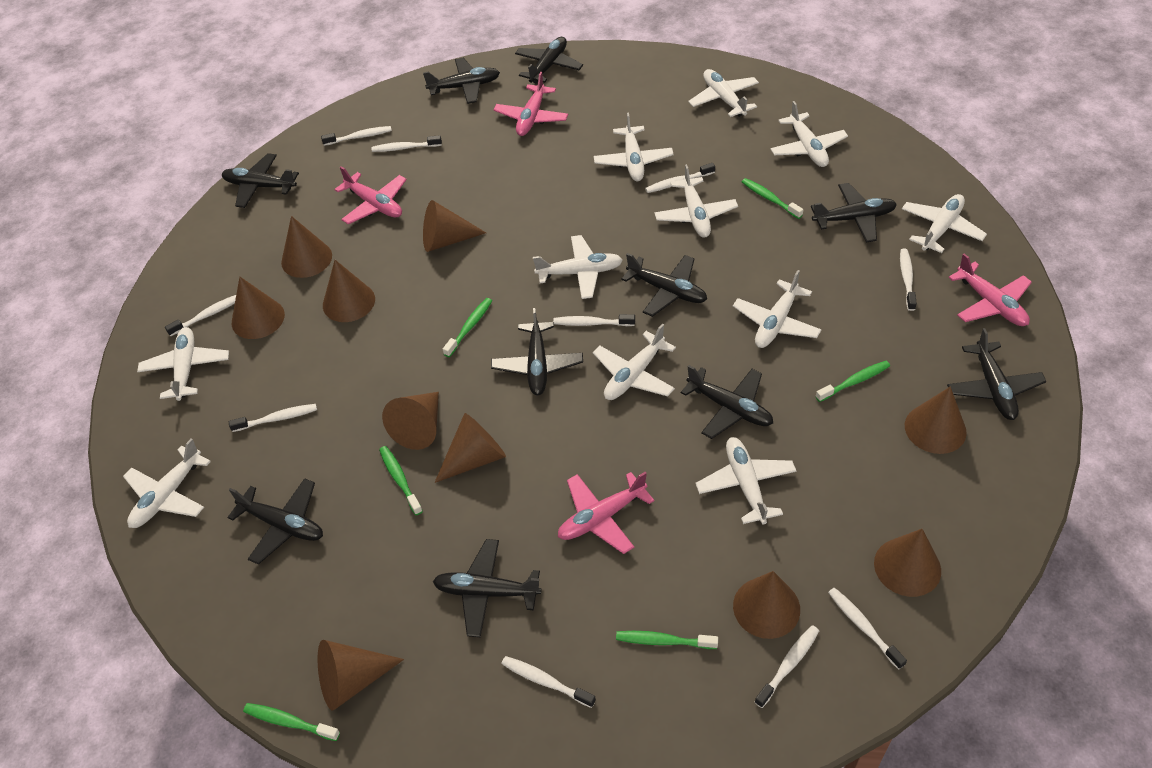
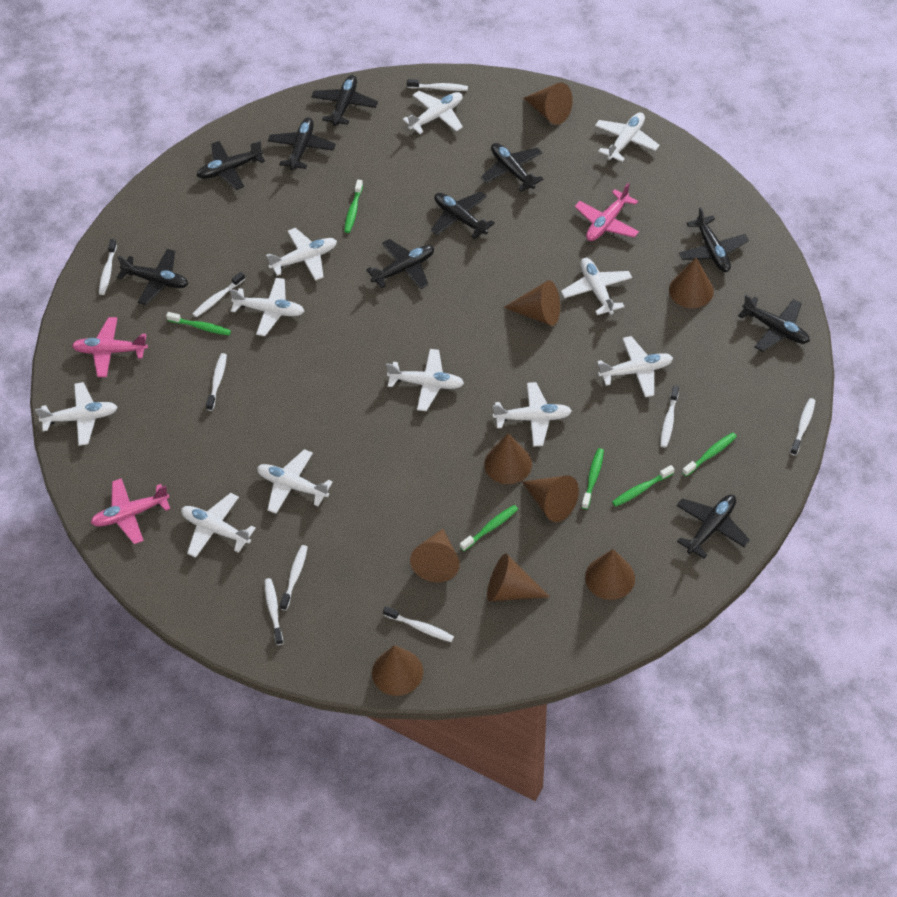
brown cone: [232,277,285,339] [281,216,332,278] [317,640,404,710] [323,260,375,322] [382,392,439,450] [423,200,486,252] [435,413,506,483] [733,571,800,639] [874,529,941,597] [905,387,967,454] = 10 -> [372,645,423,696] [410,529,460,582] [484,434,532,484] [487,554,550,601] [504,280,560,326] [522,475,579,522] [524,82,573,125] [585,549,635,600] [669,258,714,308] = 9
pink plane: [334,166,407,224] [494,72,568,136] [558,472,654,554] [948,254,1032,326] = 4 -> [72,317,148,377] [91,478,170,544] [575,183,639,241] = 3
white toothbrush: [165,295,236,336] [229,404,317,432] [321,126,392,146] [371,135,442,152] [501,656,596,708] [553,314,635,326] [645,163,715,193] [755,625,819,708] [828,587,907,670] [900,249,917,311] = 10 -> [99,239,117,295] [193,272,245,317] [206,353,227,411] [265,578,283,645] [280,545,308,611] [383,606,454,642] [407,79,468,91] [660,386,679,448] [790,398,816,456] = 9

